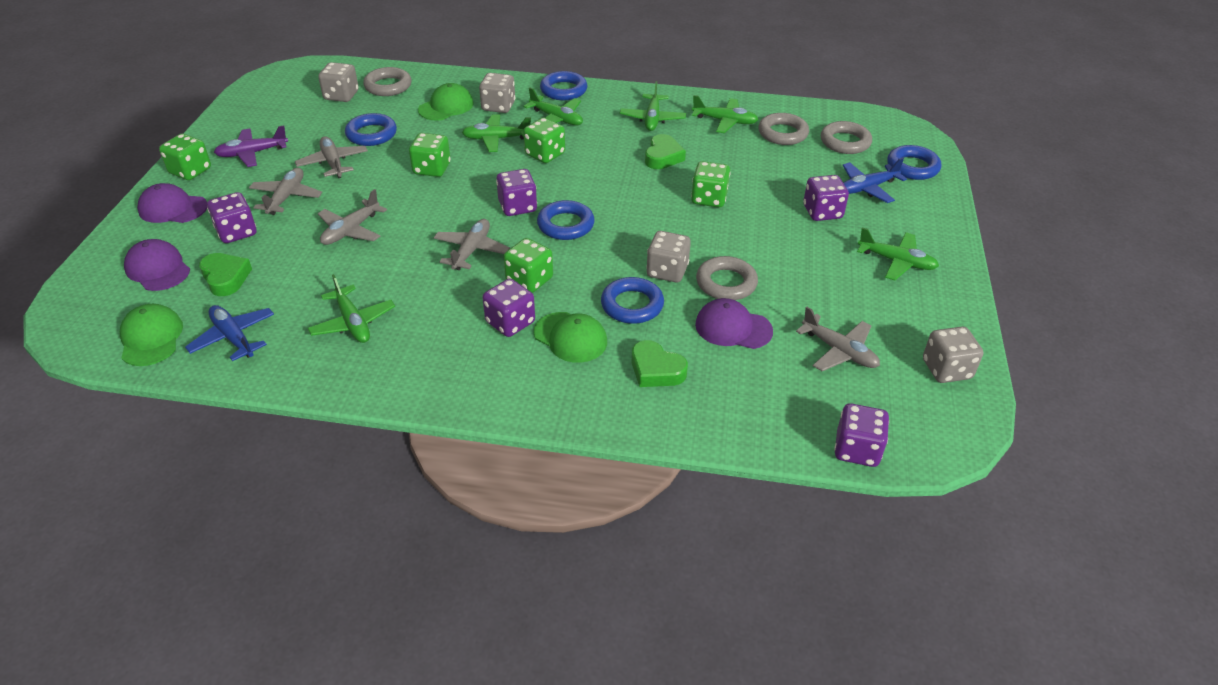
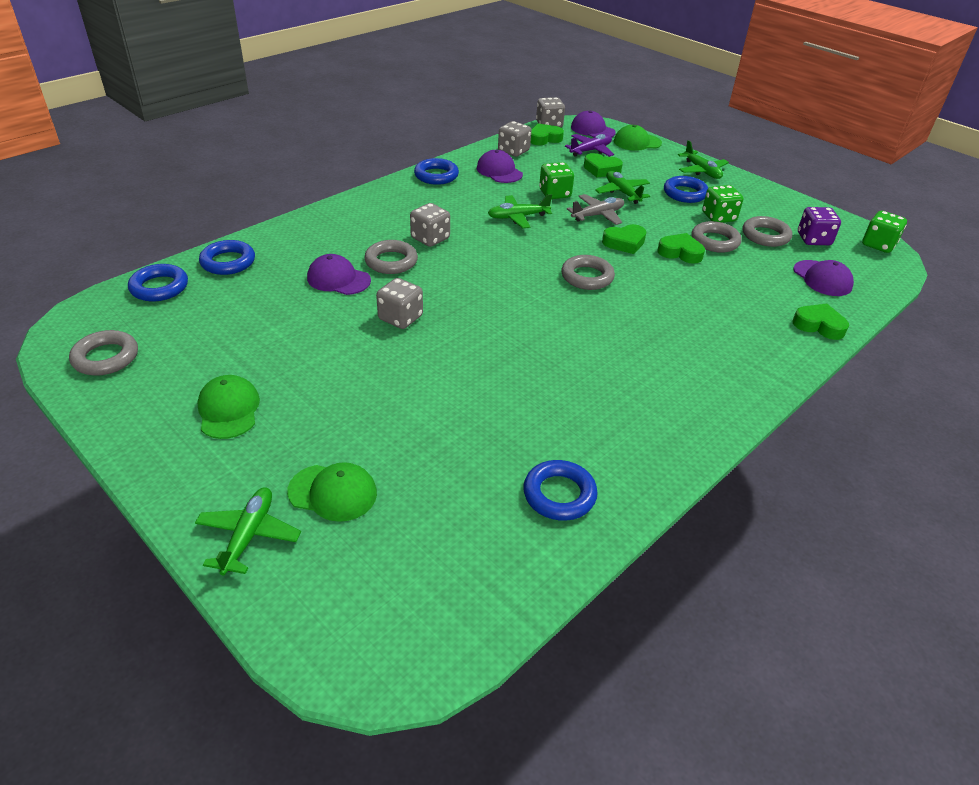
blue plane: [185,305,274,361] [842,158,907,203] = 2 -> none = 0
green dice: [159,134,211,180] [409,133,451,177] [504,238,553,293] [523,118,565,163] [691,161,731,207] = 5 -> [539,162,574,199] [702,185,743,223] [862,211,907,253] = 3
green heart: [199,253,252,296] [632,340,688,387] [645,134,686,169] = 3 -> [531,123,564,145] [584,153,623,178] [602,224,646,254] [657,233,705,264] [793,304,849,340] = 5
green plane: [308,274,395,343] [462,114,531,152] [524,87,583,125] [620,81,686,131] [692,95,759,133] [857,228,939,281] = 6 -> [195,488,301,576] [488,194,552,228] [595,171,650,204] [678,140,729,179] = 4
grey plane: [249,168,322,215] [295,136,368,178] [318,189,387,245] [433,219,510,270] [796,307,880,371] = 5 -> [567,194,624,225] = 1
grey ring: [363,67,412,96] [696,256,758,300] [758,113,809,145] [821,121,872,154] = 4 -> [69,330,138,375] [364,240,418,274] [561,255,615,290] [691,221,742,253] [743,216,792,247] = 5
purple cap: [124,239,190,291] [137,183,207,223] [695,298,773,349] = 3 -> [307,254,371,295] [477,150,523,183] [571,111,616,138] [793,260,854,296] = 4
purple dice: [207,192,256,243] [483,279,535,337] [496,169,537,216] [803,175,849,221] [834,403,889,467] = 5 -> [798,207,841,245] = 1

